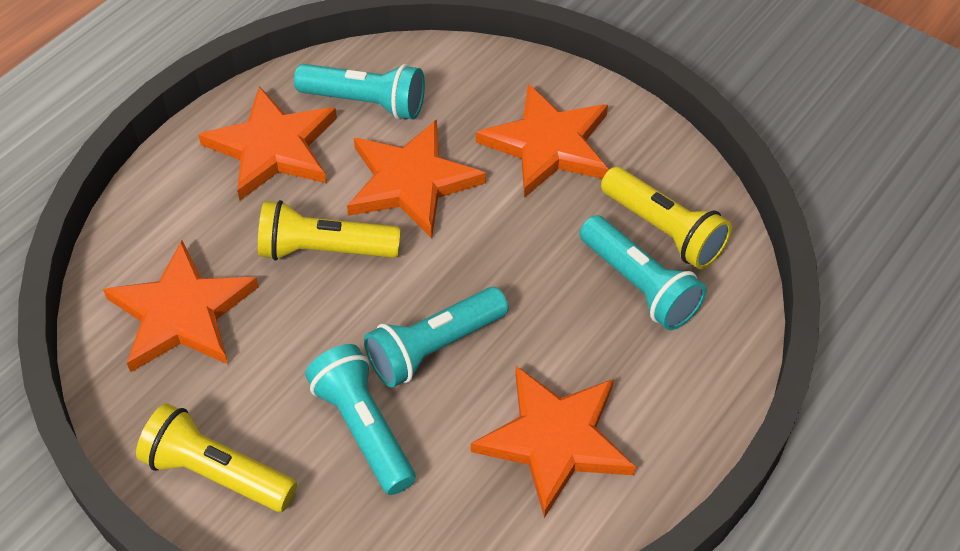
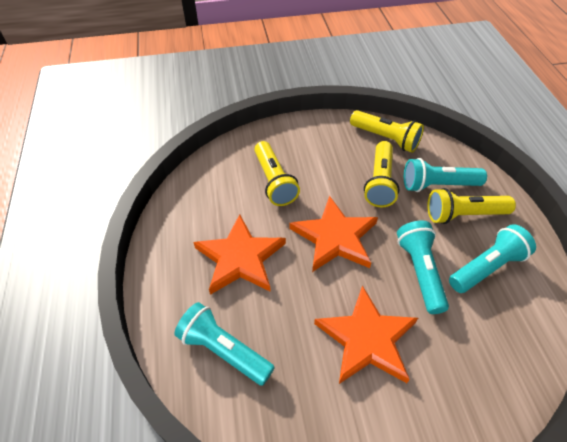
orange star: [103,240,259,372] [198,86,337,200] [347,119,486,238] [471,366,636,518] [476,84,609,198] = 5 -> [193,214,286,295] [289,196,378,272] [314,285,418,384] = 3
yellow flashlight: [136,403,297,512] [258,200,401,260] [601,167,732,269] = 3 -> [254,141,300,206] [350,110,424,153] [364,141,399,207] [427,188,516,224] = 4

